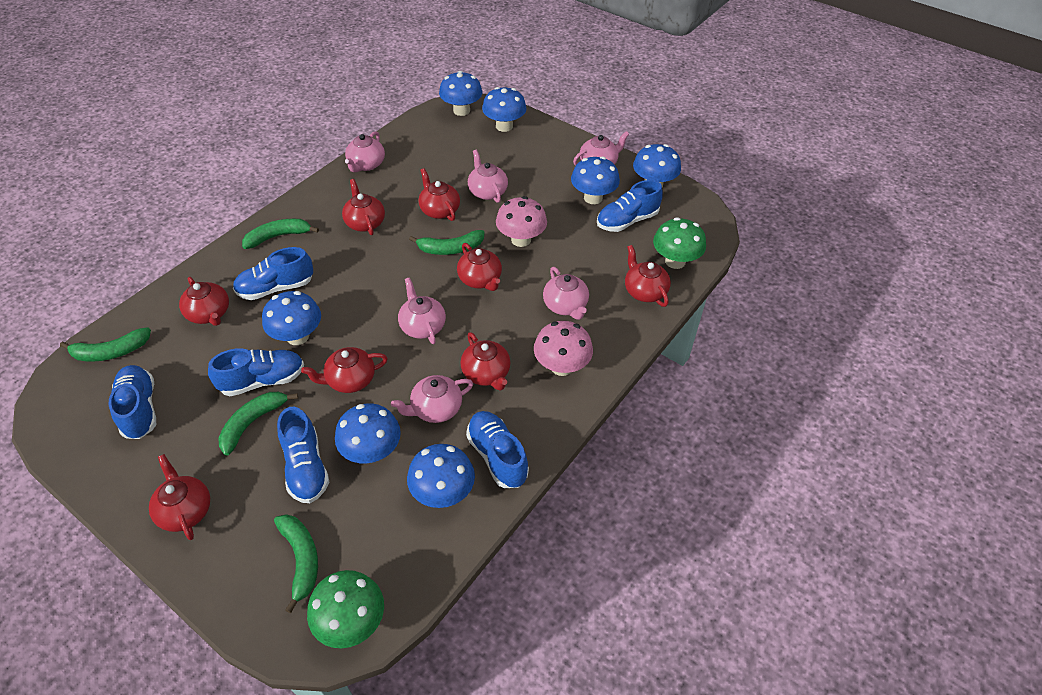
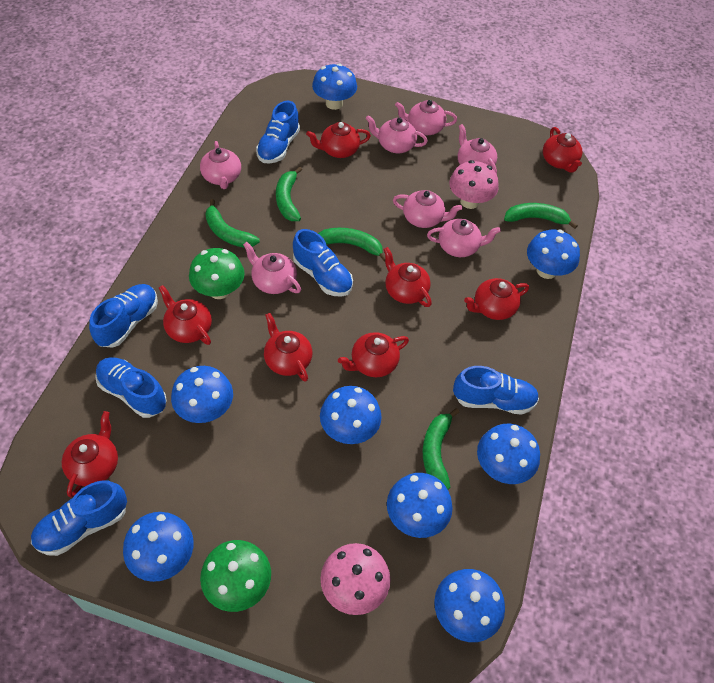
blue mushroom: [262,291,321,345] [335,403,401,463] [407,444,475,508] [439,71,482,116] [482,87,526,132] [571,156,620,204] [633,144,681,188] = 7 -> [123,512,194,582] [171,366,233,423] [312,63,357,110] [320,386,382,444] [387,473,453,538] [434,569,505,642] [477,424,540,484] [527,229,580,279] = 8
pink teapot: [345,131,385,172] [391,375,473,423] [398,277,446,344] [468,150,508,203] [543,267,589,320] [573,131,629,166] = 6 -> [200,141,241,189] [243,242,301,294] [365,115,428,153] [393,190,462,228] [395,100,457,135] [427,219,501,257] [458,124,497,174] = 7

